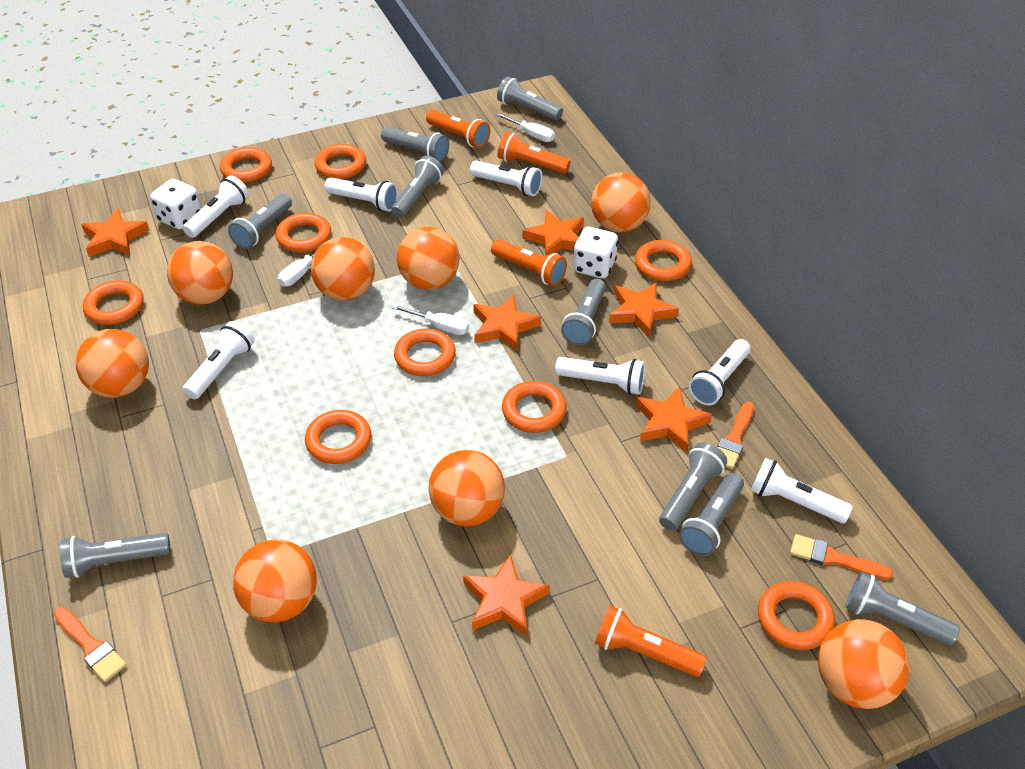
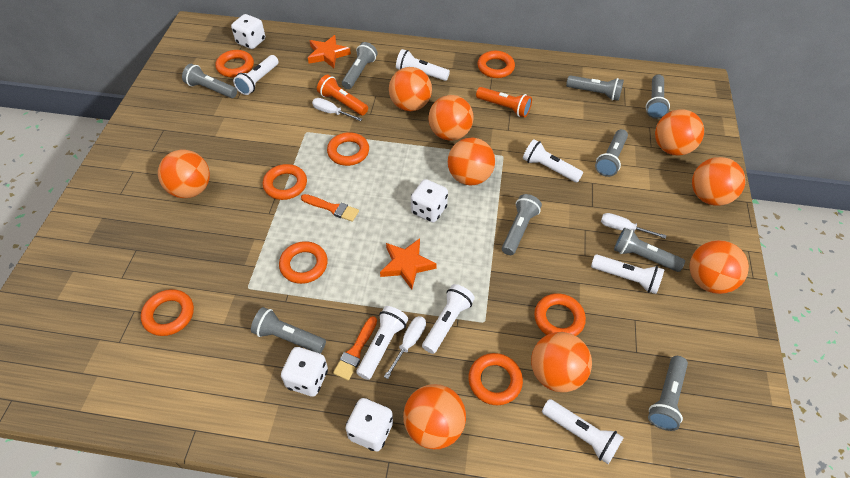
orange ball: [75,329,149,398] [167,241,233,305] [233,539,317,623] [311,237,375,301] [397,227,460,290] [429,450,505,527] [591,172,651,232] [818,619,910,709] = 8 -> [158,150,210,198] [389,67,432,111] [403,384,466,449] [429,95,474,141] [448,137,495,185] [531,332,592,392] [655,109,704,156] [689,240,749,294] [692,157,746,206] = 9
orange brush: [54,607,127,682] [718,401,754,469] [790,534,893,580] = 3 -> [301,194,359,222] [333,316,377,380] = 2
orange flashlight: [426,110,490,148] [491,239,567,286] [498,132,570,174] [595,606,707,677] = 4 -> [317,75,368,116] [476,87,532,117] = 2
orange ring: [83,280,144,325] [220,147,272,183] [275,213,331,253] [305,410,371,464] [314,144,366,179] [394,329,456,376] [502,381,567,433] [635,240,692,281] [758,581,835,650] = 9 -> [141,289,194,336] [215,50,254,78] [263,164,307,200] [279,241,328,284] [327,132,369,166] [468,353,523,405] [478,51,515,78] [534,293,586,336] = 8
orange star: [81,209,149,257] [463,554,550,636] [473,294,541,351] [523,210,584,255] [609,282,679,338] [636,386,712,452] = 6 -> [308,35,351,68] [380,238,437,290] = 2
white dice: [150,179,201,229] [573,227,618,279] = 2 -> [231,14,265,49] [281,347,328,397] [346,398,393,451] [411,179,448,222] = 4

